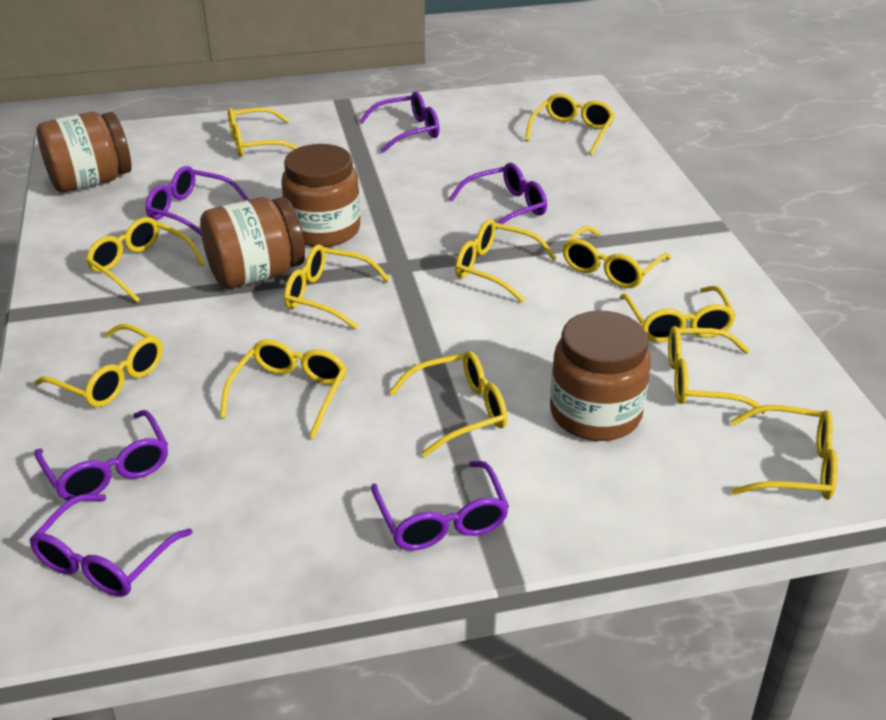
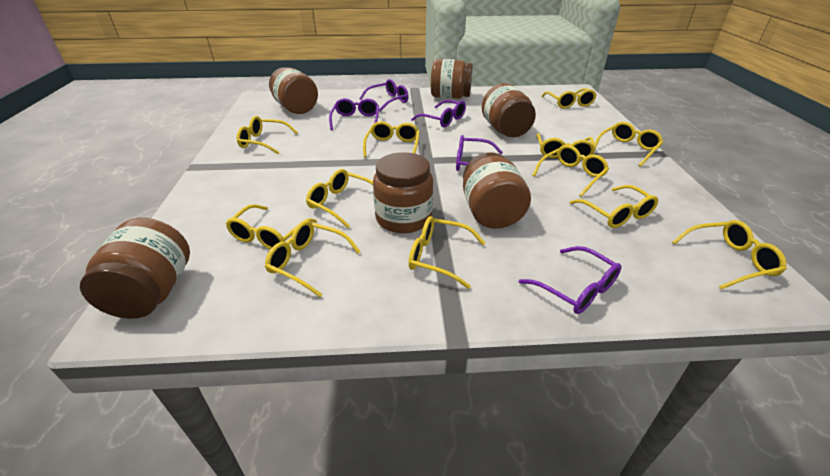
brown jar: [36,112,131,193] [200,197,305,289] [281,144,360,247] [550,311,651,441] = 4 -> [80,218,190,319] [269,67,318,114] [373,152,433,233] [431,59,473,99] [463,152,531,229] [482,83,536,137] = 6
purple glasses: [29,494,193,597] [34,410,168,501] [146,166,249,235] [360,92,440,153] [371,461,509,550] [449,163,547,229] = 6 -> [329,98,379,130] [359,79,409,112] [411,100,466,127] [456,135,503,171] [519,246,621,314] = 5

